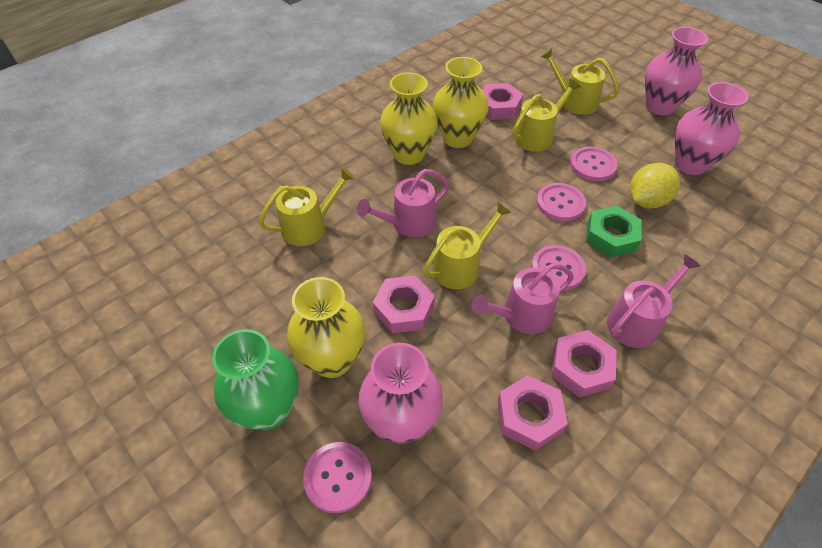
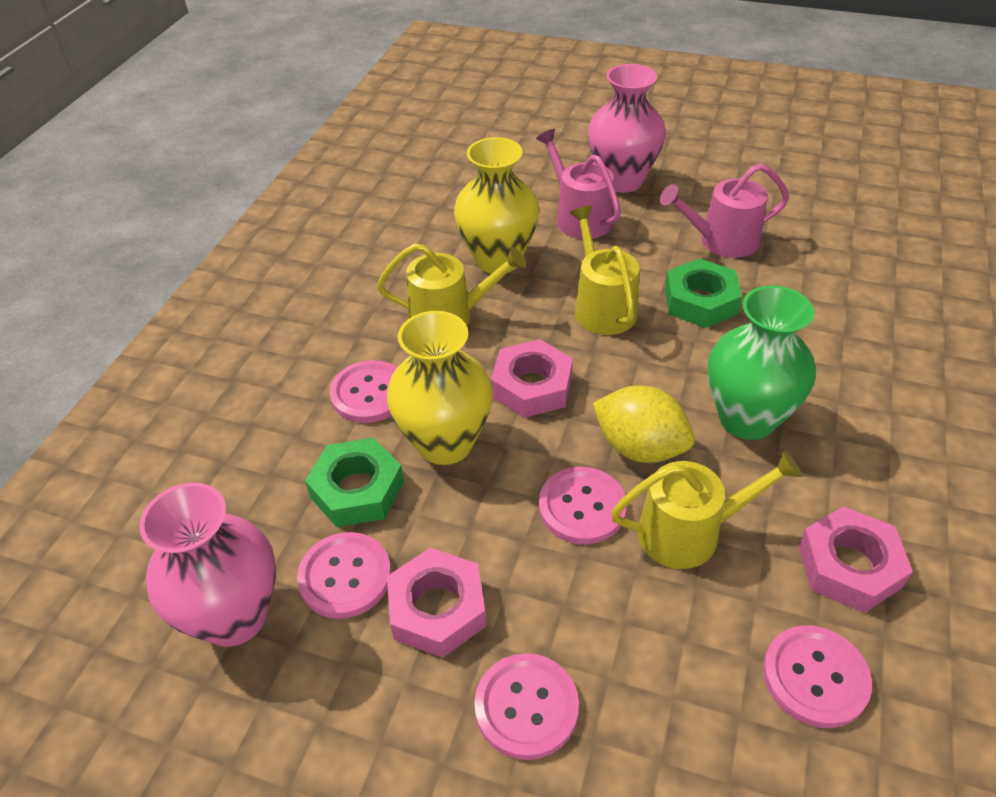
green nut: [586,206,642,258] = 1 -> [305,438,404,527] [665,258,742,328] = 2
pink button: [303,442,372,513] [531,245,586,291] [536,183,586,221] [570,147,618,181] = 4 -> [297,532,391,619] [330,360,397,423] [474,653,579,760] [539,467,627,544] [763,625,872,728] = 5
pink nut: [373,275,435,333] [482,83,523,120] [497,375,568,451] [551,330,617,397] = 4 -> [387,548,486,658] [491,339,573,418] [799,506,913,613] = 3
pink vase: [358,343,443,444] [645,27,708,115] [675,82,748,175] = 3 -> [139,483,276,647] [588,64,666,193] = 2
pink watering can: [357,169,449,237] [472,263,574,334] [607,254,701,348] = 3 -> [536,129,621,239] [660,163,789,258] = 2
yellow vase: [287,277,365,378] [380,72,438,165] [433,57,489,148] = 3 -> [387,311,493,465] [454,137,539,274] = 2
yellow watering can: [259,167,355,246] [423,202,511,289] [512,78,581,152] [540,48,619,115] = 4 -> [377,243,526,326] [570,206,640,335] [611,450,802,569] = 3

